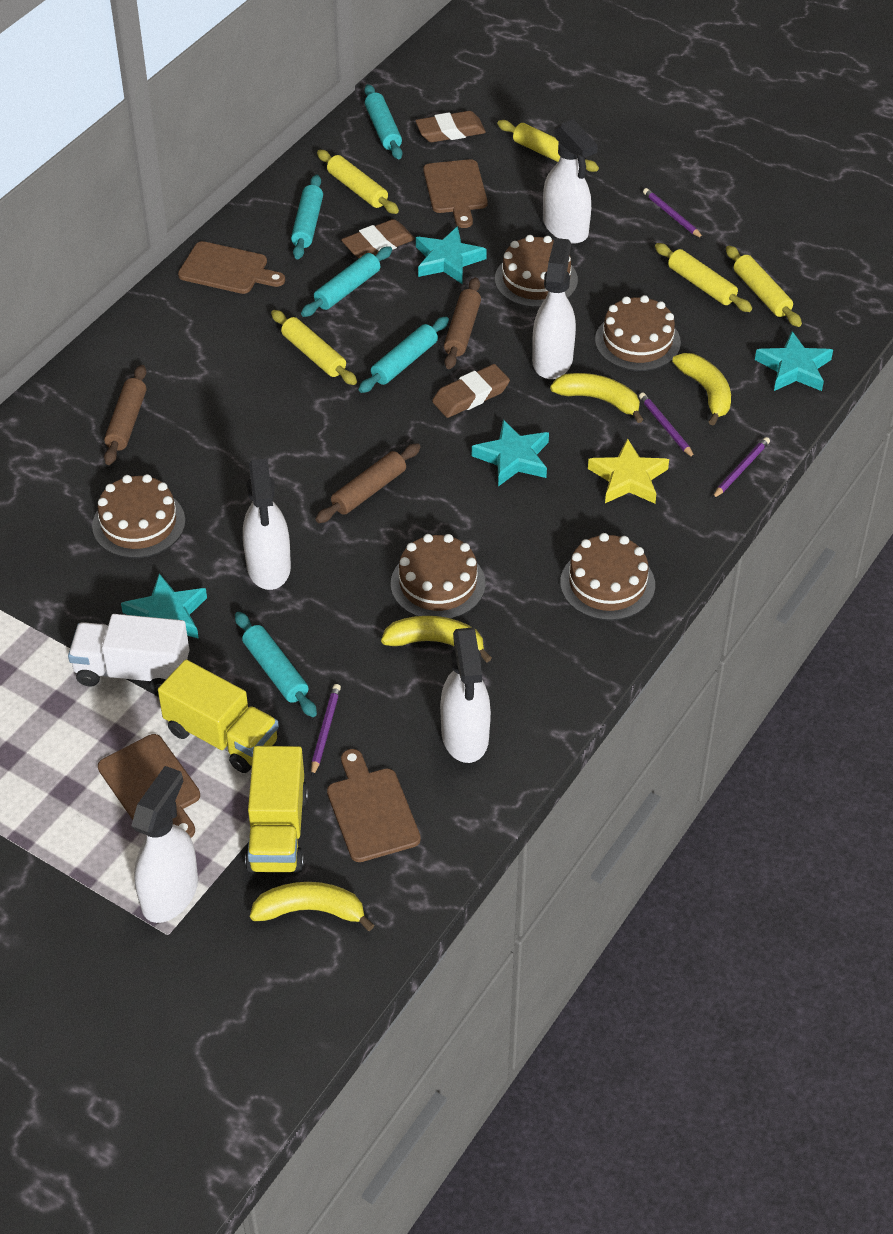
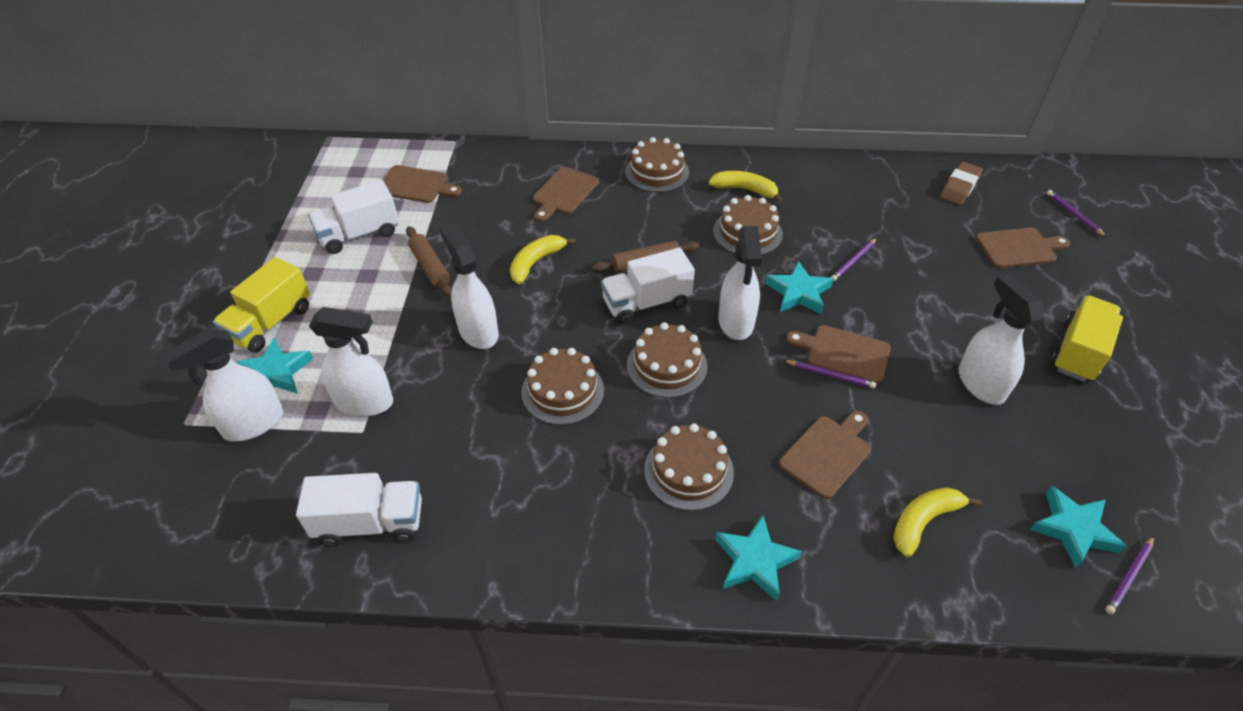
brown cutting board: [98,734,200,838] [178,241,285,294] [327,749,421,862] [423,159,488,228] = 4 -> [383,165,462,203] [533,167,599,222] [779,411,871,499] [786,325,891,384] [976,228,1070,268] = 5
brown eraser: [341,219,415,258] [415,111,486,142] [432,364,510,418] = 3 -> [940,162,983,205] = 1
brown rolling pin: [104,365,147,465] [315,443,421,523] [444,277,481,369] = 3 -> [406,226,452,297] [592,241,700,273] = 2
turquoise rolling pin: [235,612,317,717] [291,175,323,259] [301,246,392,317] [359,317,449,393] [364,84,403,159] = 5 -> none = 0
white truck: [68,614,189,693] = 1 -> [296,473,422,546] [308,180,399,254] [601,247,695,324] = 3
yellow banana: [250,882,374,931] [381,616,492,662] [550,373,644,423] [672,353,731,426] = 4 -> [510,235,576,284] [709,171,783,203] [893,487,982,557] = 3
yellow rolling pin: [271,310,357,385] [317,150,399,214] [497,120,599,172] [655,243,752,312] [726,246,802,327] = 5 -> none = 0
yellow star: [588,438,669,504] = 1 -> none = 0

